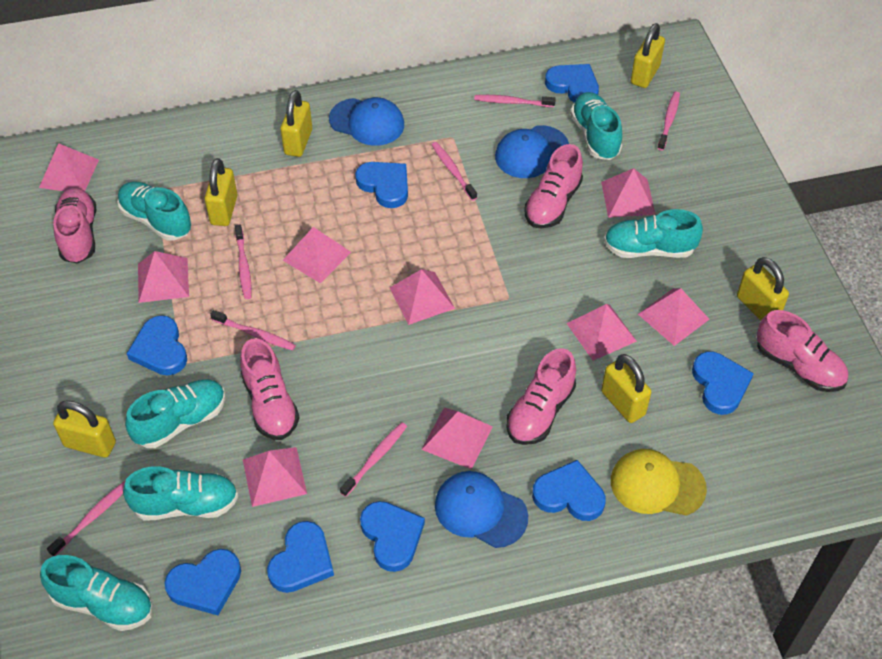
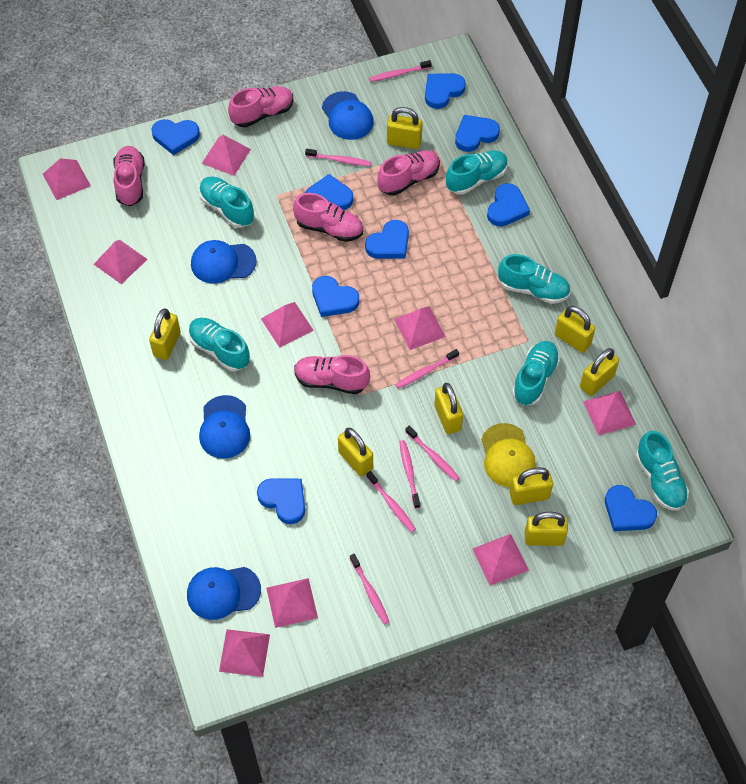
blue cap: [329,97,404,146] [435,471,528,548] [495,125,569,178] = 3 -> [187,567,261,620] [191,240,257,284] [199,395,250,459] [322,91,373,140] = 4
blue heart: [127,315,187,375] [164,549,241,615] [267,521,334,593] [355,162,408,208] [360,501,425,572] [532,460,606,521] [545,64,599,102] [692,352,754,415] = 8 -> [152,119,200,155] [257,478,305,524] [305,174,353,210] [312,276,359,317] [365,220,409,259] [425,73,466,109] [455,115,500,152] [487,183,530,227] [605,485,657,531] = 9
yellow padlock: [53,400,116,458] [205,158,237,226] [281,90,312,157] [601,354,651,423] [631,23,665,88] [737,257,789,321] = 6 -> [149,309,181,360] [338,428,373,477] [387,107,423,149] [434,383,463,434] [510,467,553,505] [525,512,568,546] [555,306,595,353] [580,348,619,396] = 8

